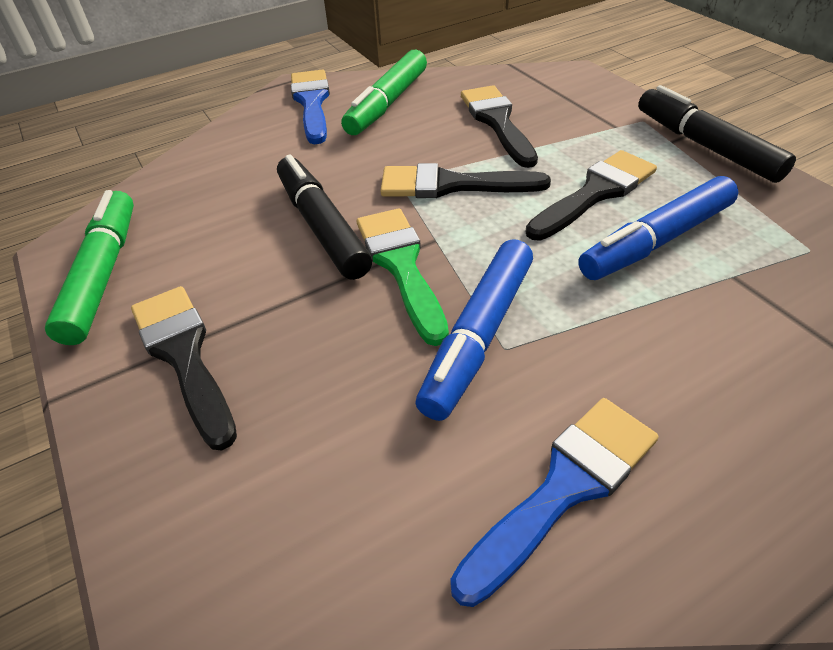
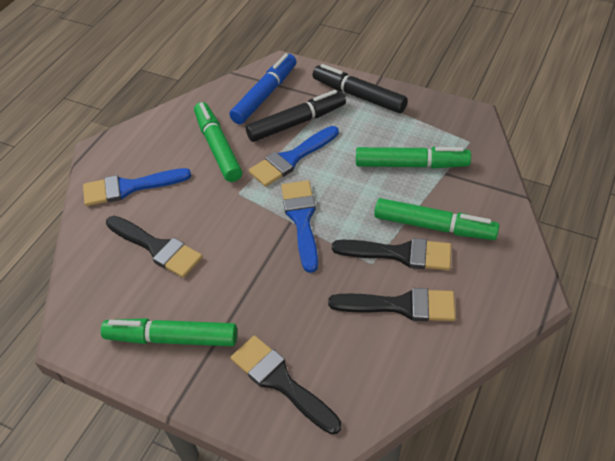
blue brush: [291,70,330,144] [450,398,659,607] = 2 -> [83,168,191,206] [249,126,339,187] [281,180,318,273] = 3
blue marker: [416,239,533,421] [579,176,738,280] = 2 -> [229,53,297,124] = 1
green brush: [357,208,449,346] = 1 -> none = 0
green marker: [45,190,134,345] [341,50,427,135] = 2 -> [101,318,237,346] [194,102,242,182] [356,147,471,169] [374,198,499,240] = 4

